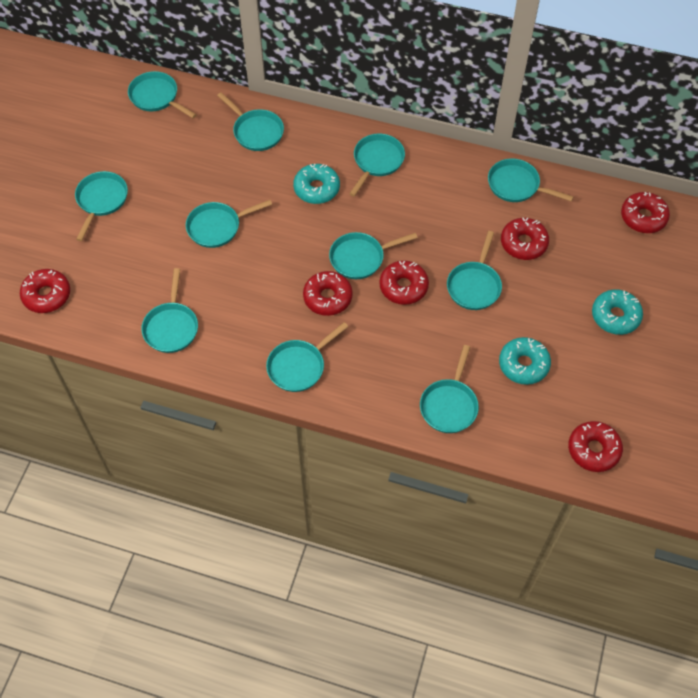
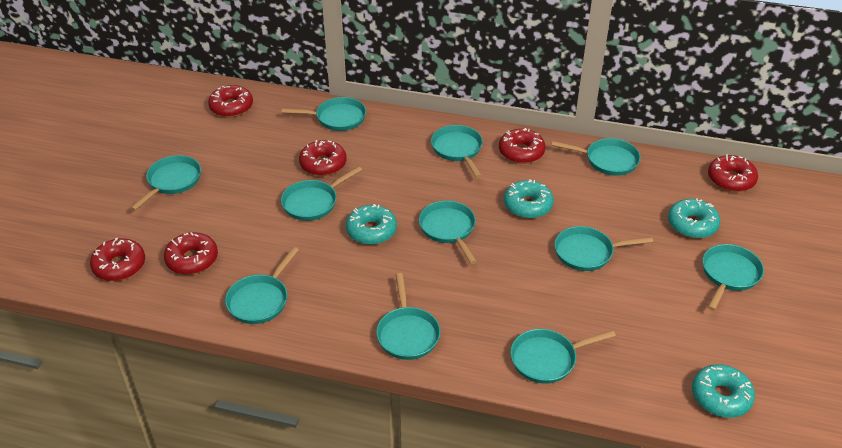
turquoise donut: [293,163,340,204] [499,337,551,385] [592,289,643,335] = 3 -> [346,204,397,245] [504,179,554,219] [668,198,720,238] [692,364,755,418] = 4

